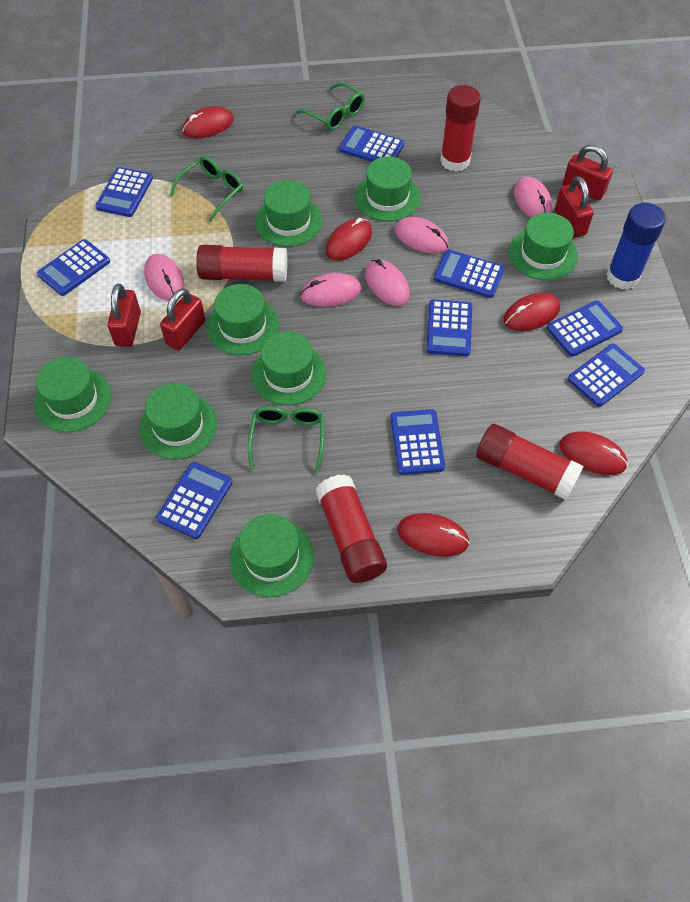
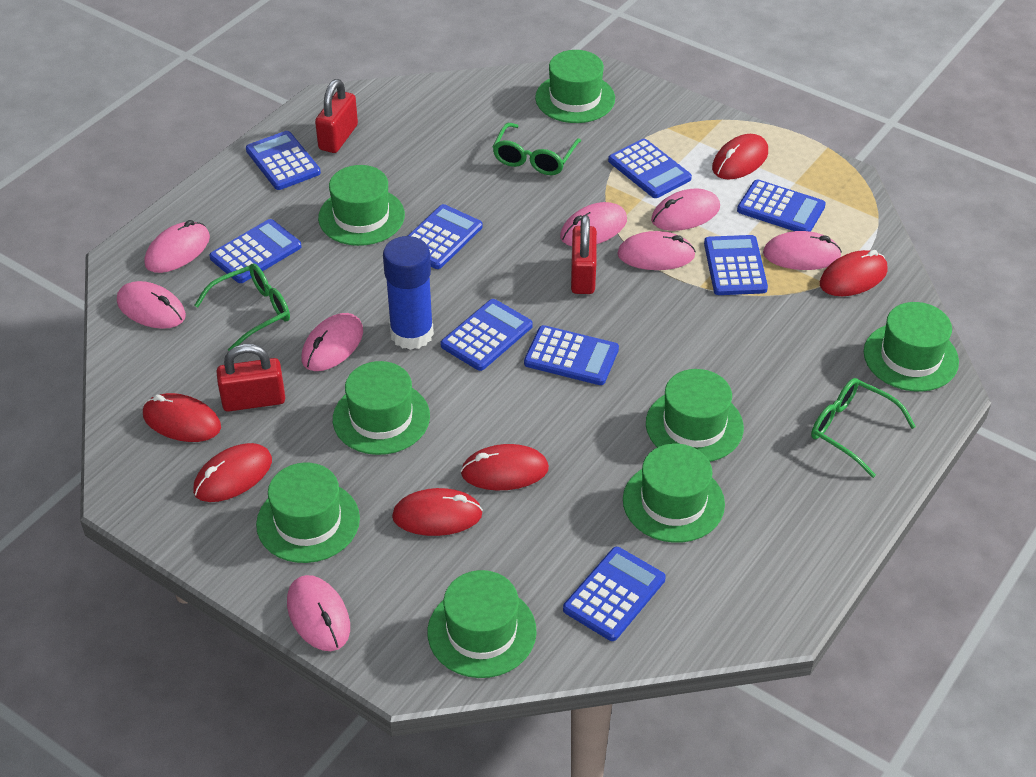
pink mouse: [144,254,184,301] [300,273,361,307] [365,259,410,306] [394,217,449,254] [514,177,553,218] = 5 -> [117,281,186,329] [144,220,210,273] [287,575,350,651] [302,313,363,371] [560,202,627,246] [617,231,696,270] [651,189,720,231] [763,231,842,270] = 8
red glue stick: [196,245,287,282] [316,474,387,583] [440,85,481,172] [476,424,584,501] = 4 -> none = 0
red mouse: [182,106,234,138] [325,218,372,261] [397,513,470,557] [504,293,560,331] [559,431,628,475] = 5 -> [143,393,221,442] [193,443,272,502] [392,488,483,536] [461,444,549,490] [712,134,768,179] [820,250,888,296] = 6
red padlock: [107,284,141,347] [160,288,205,350] [555,176,594,238] [563,145,613,201] = 4 -> [216,344,285,412] [315,79,358,153] [571,215,597,294] = 3

